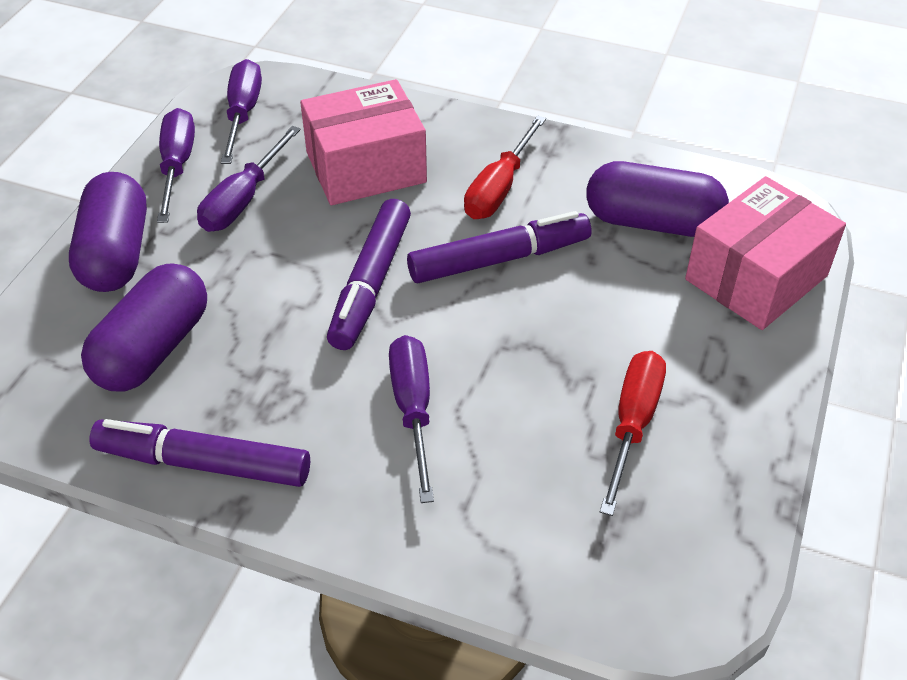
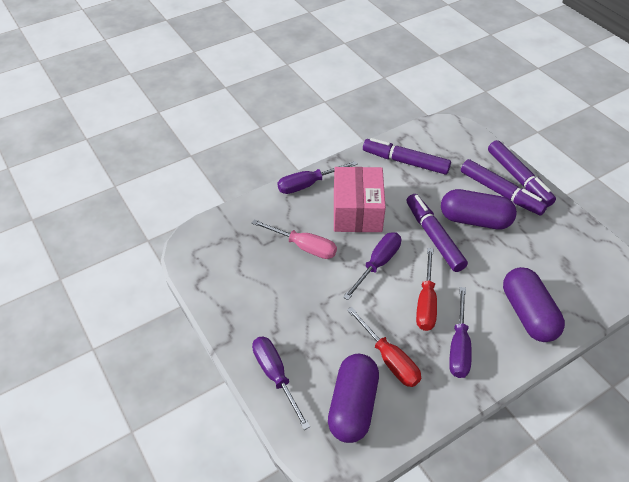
pink box: [300,79,427,205] [685,176,846,330] = 2 -> [334,167,386,232] = 1
pink screwdriver: none = 0 -> [252,219,337,259] = 1
purple marker: [90,419,310,487] [327,199,411,350] [407,211,592,283] = 3 -> [363,138,451,175] [407,194,468,272] [461,159,548,216] [488,140,556,207] = 4

